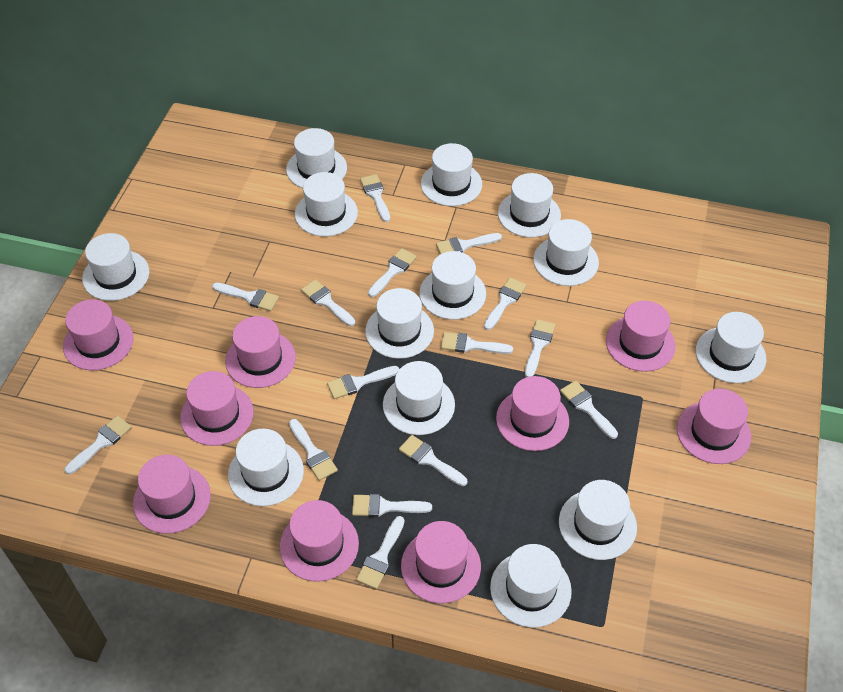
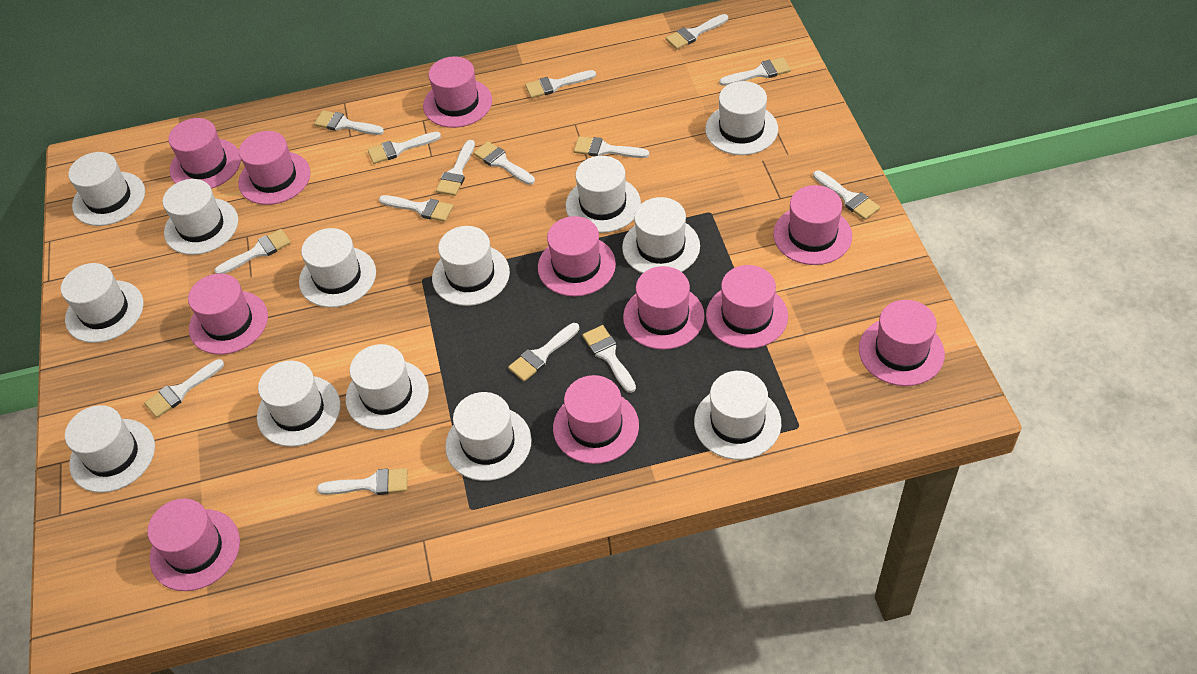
pink hat: [63,299,134,371] [133,455,211,534] [180,371,254,446] [225,316,296,388] [280,500,359,582] [401,521,481,603] [496,376,569,451] [606,301,676,372] [677,389,751,464] = 9 -> [147,499,240,591] [168,118,241,189] [188,274,268,355] [238,131,310,205] [423,56,492,128] [538,216,616,296] [553,375,639,464] [623,266,705,350] [706,265,788,349] [773,185,852,265] [859,300,945,386] = 11

